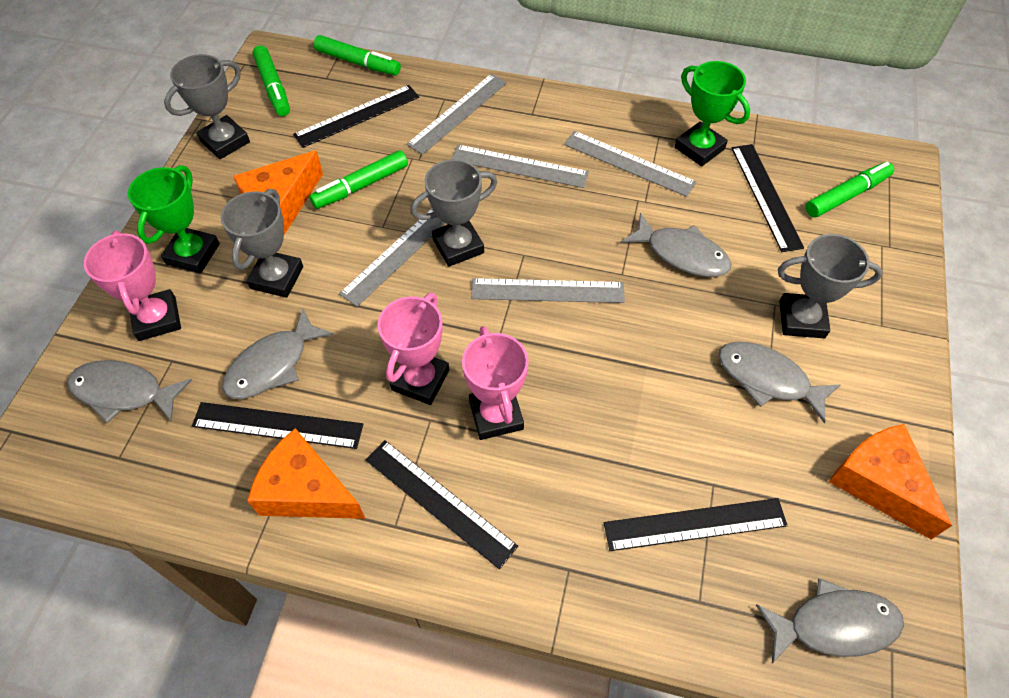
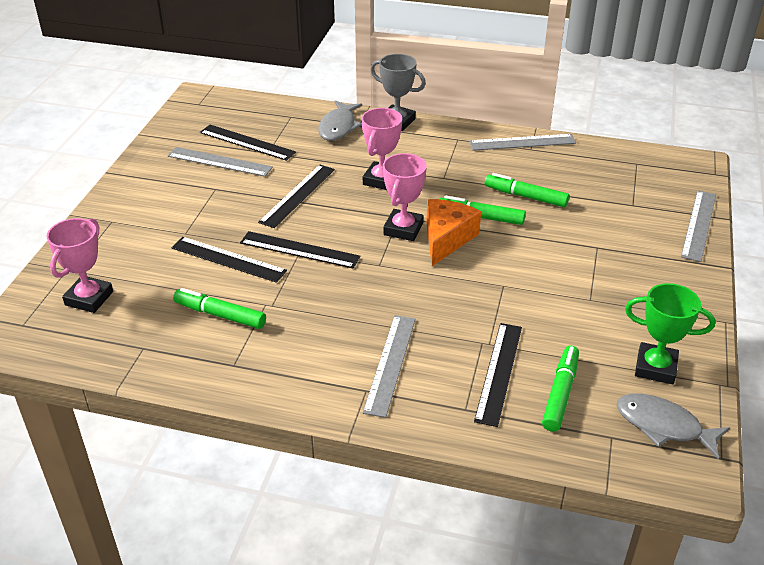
green trophy: [128,165,220,273] [674,61,750,166] = 2 -> [625,283,715,384] = 1
grey fish: [67,360,192,423] [222,309,334,399] [621,213,731,277] [718,342,840,423] [756,578,904,663] = 5 -> [318,100,362,141] [617,394,730,459] = 2
grey ruler: [339,208,446,307] [406,74,507,155] [451,145,589,188] [471,278,625,303] [564,131,696,197] = 5 -> [168,147,273,177] [363,315,416,418] [469,134,576,151] [681,191,716,262] = 4
grey trophy: [164,54,250,159] [221,189,303,298] [410,159,497,267] [778,234,883,338] = 4 -> [370,54,426,131] = 1
orange cheese: [233,150,323,234] [247,428,365,519] [829,424,952,540] = 3 -> [426,199,481,266] = 1

